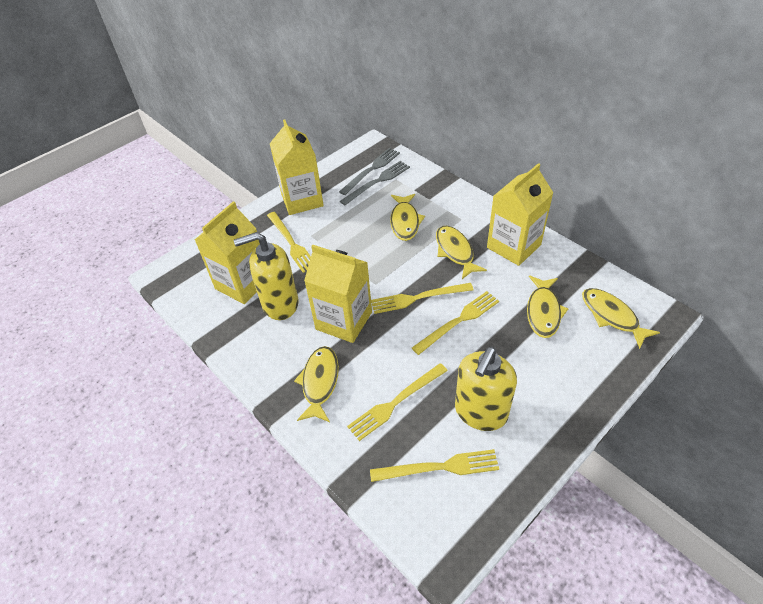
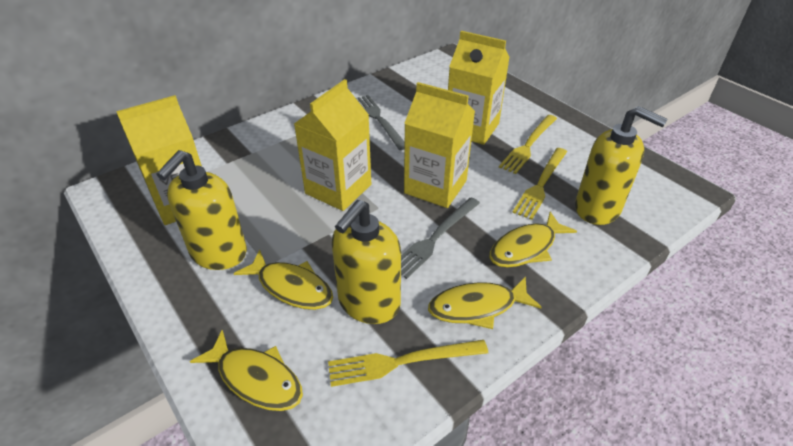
yellow fish: [294,346,339,422] [390,194,425,241] [436,226,487,279] [527,276,568,338] [582,288,660,349] = 5 -> [190,330,303,411] [234,249,333,310] [428,276,542,329] [489,211,577,268] = 4
yellow fork: [267,212,311,273] [347,363,448,441] [370,449,499,482] [371,283,474,314] [412,291,499,355] = 5 -> [328,340,488,387] [499,115,557,174] [512,148,567,220] = 3
yellow soap dispenser: [234,232,299,320] [455,347,517,431] = 2 -> [156,150,247,270] [332,200,401,324] [575,106,668,225] = 3

